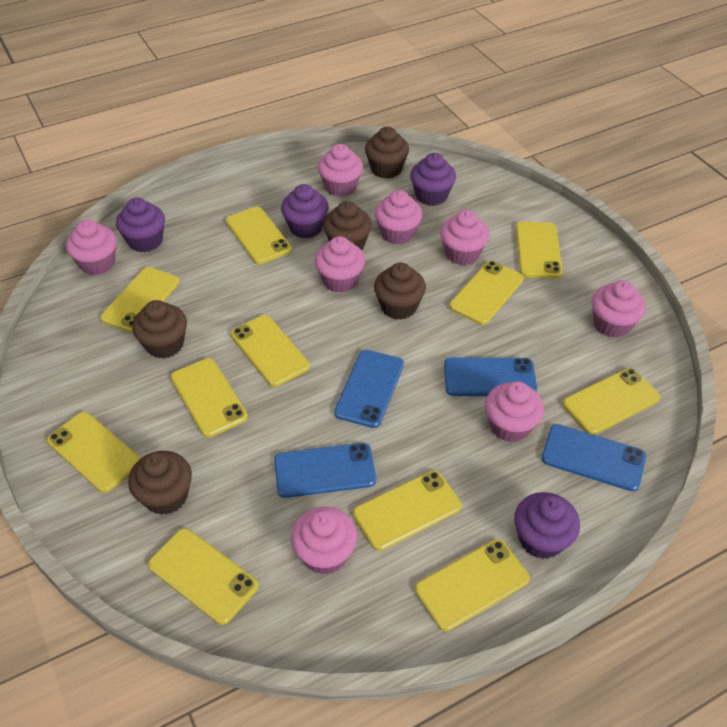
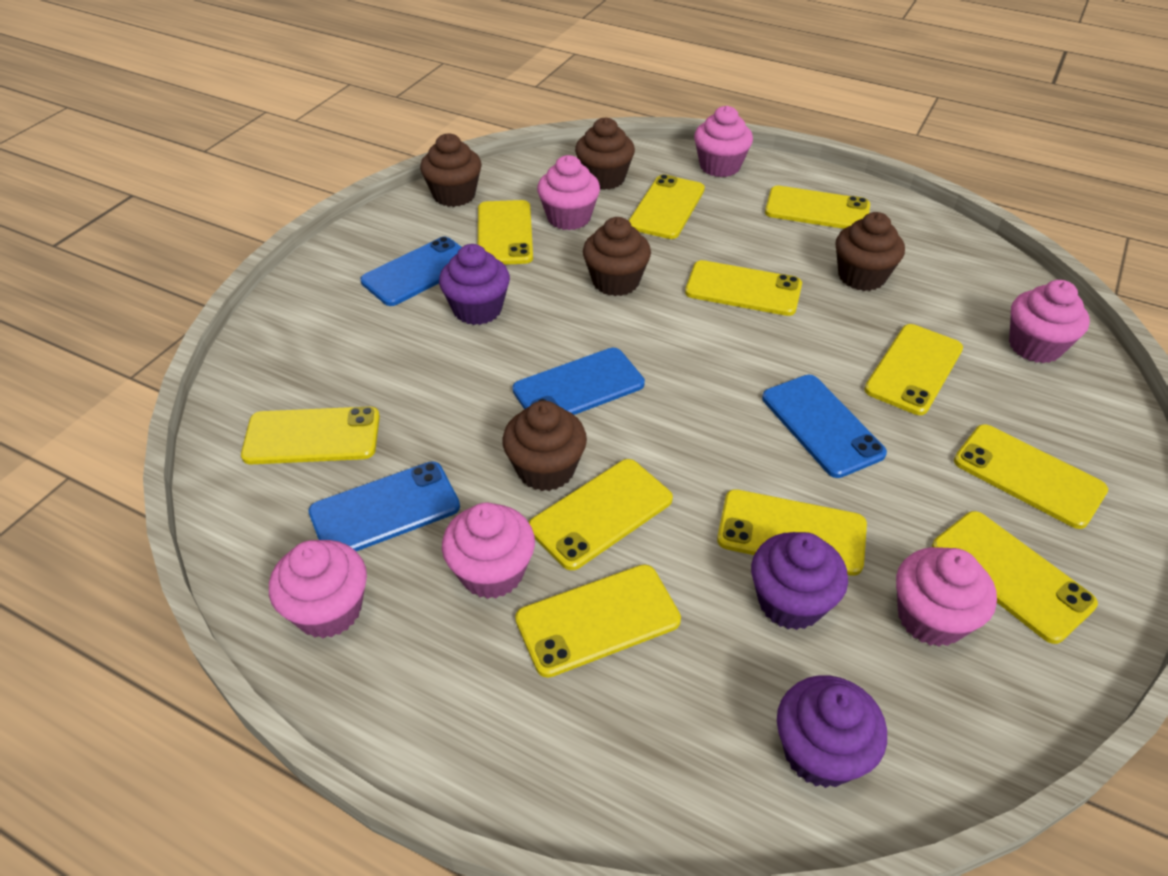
pink cupcake: [66,219,117,275] [291,507,357,574] [315,236,365,293] [318,144,363,197] [374,190,422,245] [440,210,489,265] [485,381,544,442] [592,280,646,338] = 8 -> [269,540,367,638] [442,503,535,599] [537,155,600,230] [694,106,753,177] [896,547,997,647] [1009,280,1090,363] = 6
purple cupcake: [116,198,165,253] [281,184,329,238] [410,153,456,206] [514,492,580,559] = 4 -> [439,244,510,325] [751,532,848,630] [777,675,887,788] = 3

